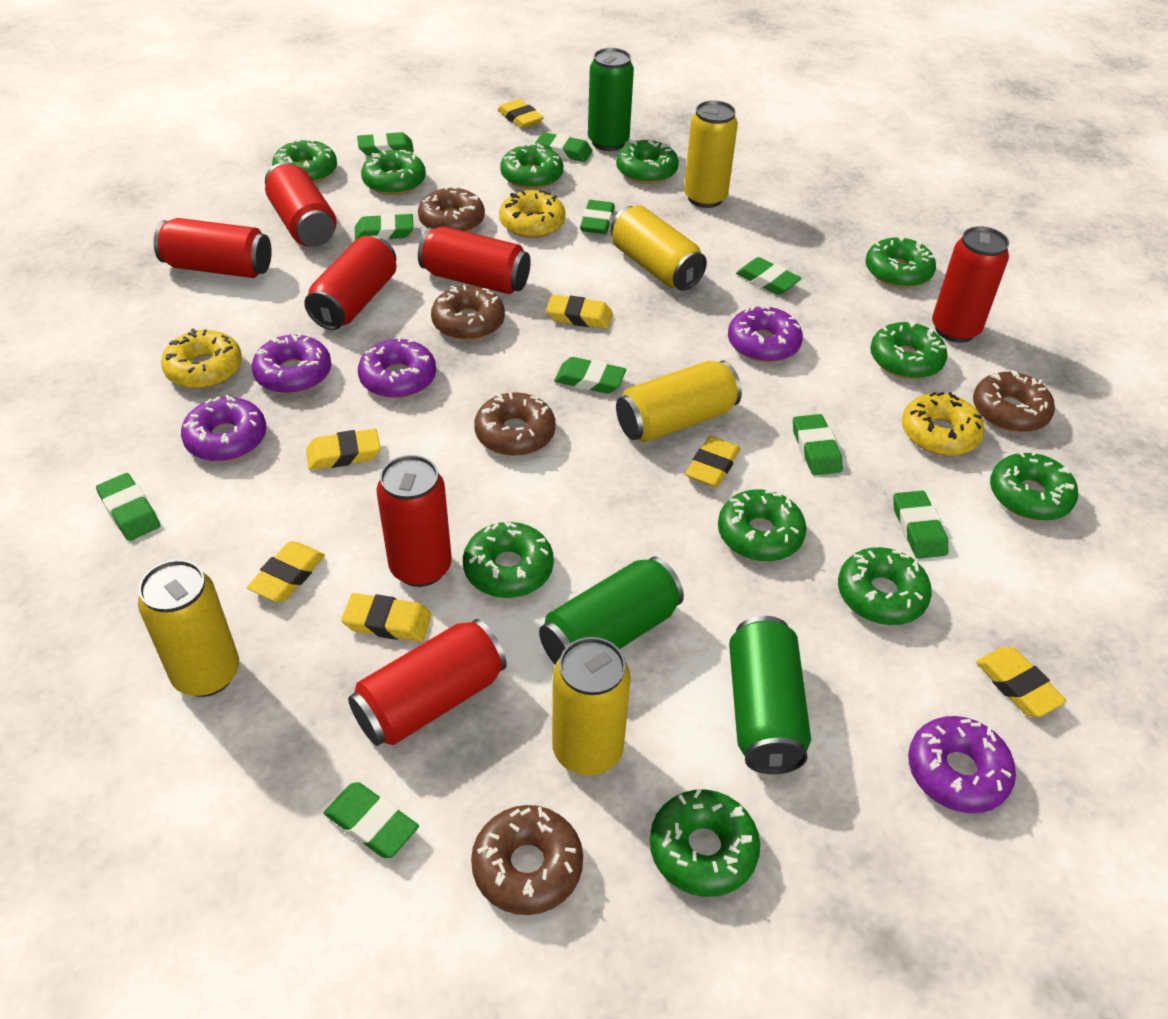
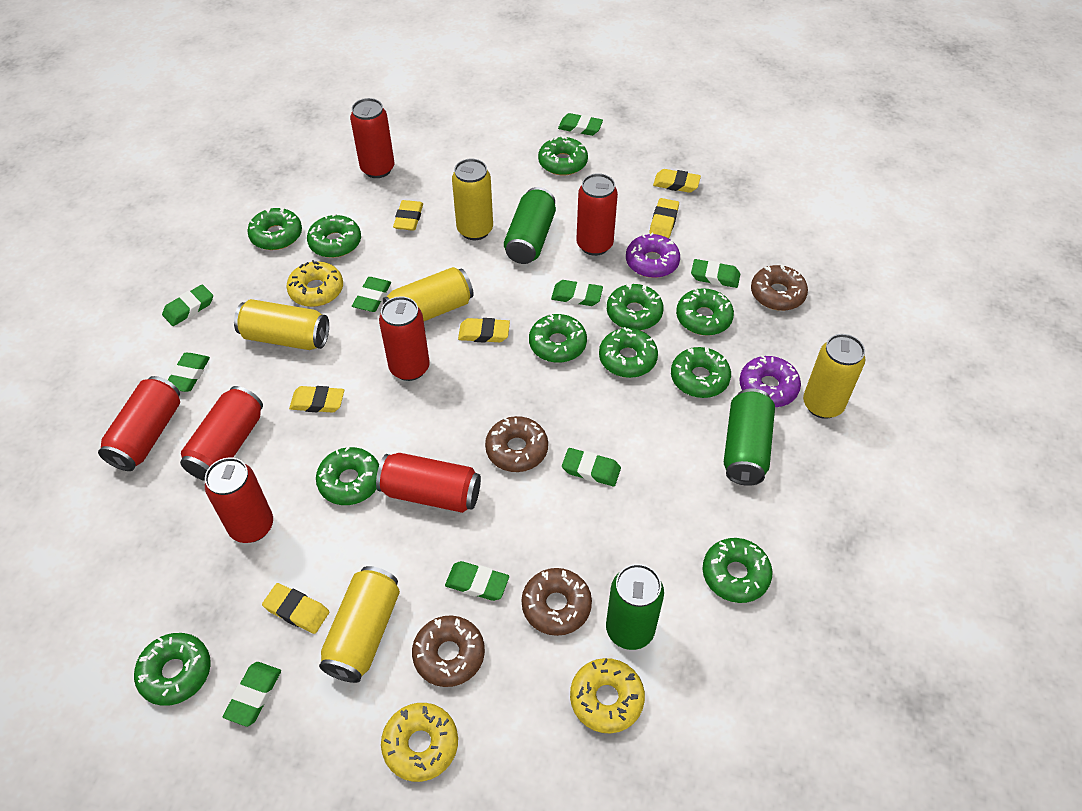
brown donut: [418,186,485,232] [431,285,505,340] [471,805,583,915] [474,392,556,456] [973,370,1055,432] = 5 -> [412,615,485,687] [485,416,548,472] [521,568,592,636] [751,265,808,311] = 4
green eraser: [96,473,160,541] [324,782,419,858] [355,213,414,240] [357,132,414,156] [535,132,592,162] [554,357,626,394] [580,200,615,234] [736,257,801,295] [793,414,843,475] [893,491,948,559] = 10 -> [162,284,213,326] [168,353,210,392] [223,662,281,727] [352,277,391,312] [445,561,509,601] [551,280,603,306] [558,113,603,136] [562,448,621,486] [691,259,740,288] = 9
purple donut: [181,395,266,461] [252,332,331,394] [358,337,436,398] [728,304,803,362] [908,716,1016,813] = 5 -> [626,232,680,278] [739,355,801,407] = 2
yellow eraser: [247,541,325,602] [306,429,380,470] [341,593,432,642] [497,99,544,129] [546,295,613,329] [685,436,740,487] [976,647,1067,717] = 7 -> [262,583,329,634] [289,386,344,413] [393,200,423,231] [458,318,510,343] [649,198,679,238] [653,169,701,193] = 6

